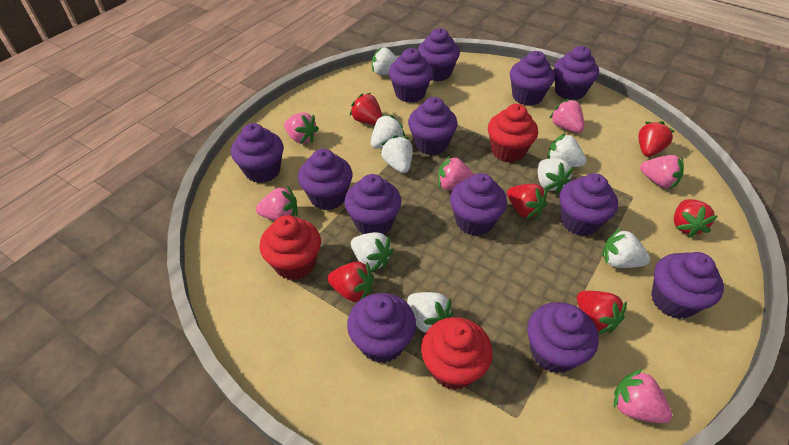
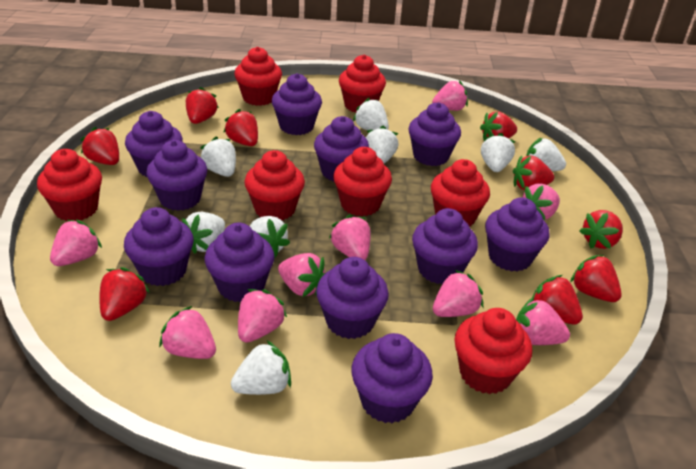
pink strawberry: [256,187,298,221] [284,112,319,144] [438,155,474,191] [549,99,584,133] [614,369,672,423] [640,155,684,189] = 6 -> [50,220,102,266] [159,306,216,359] [238,289,287,343] [278,253,325,297] [329,215,371,260] [432,80,468,111] [433,270,483,317] [516,297,570,345] [523,184,560,220] = 9
purple cupcake: [231,123,284,183] [298,149,352,210] [344,174,401,234] [347,293,416,363] [389,48,433,103] [408,97,457,155] [418,28,460,81] [450,173,507,236] [510,51,555,106] [527,302,599,373] [554,46,599,100] [559,173,618,236] [651,252,724,319] = 13 -> [124,207,194,286] [125,111,183,177] [146,140,207,211] [205,223,275,302] [272,73,322,135] [314,116,369,182] [316,257,389,339] [351,333,433,423] [409,102,461,166] [412,208,478,284] [485,197,550,272] = 11
red cupcake: [259,215,321,280] [421,317,493,390] [488,104,538,163] = 3 -> [37,149,102,221] [234,47,282,106] [244,150,305,220] [333,147,392,216] [339,55,386,113] [431,159,490,227] [454,308,532,394] = 7
red strawberry: [327,262,374,302] [350,93,383,125] [507,184,547,219] [577,291,627,334] [638,121,675,157] [674,199,718,238] = 6 -> [80,127,119,165] [99,267,149,321] [186,87,219,124] [223,109,258,146] [480,111,517,141] [513,155,554,190] [532,275,583,324] [570,255,622,302] [579,210,623,249] = 9

